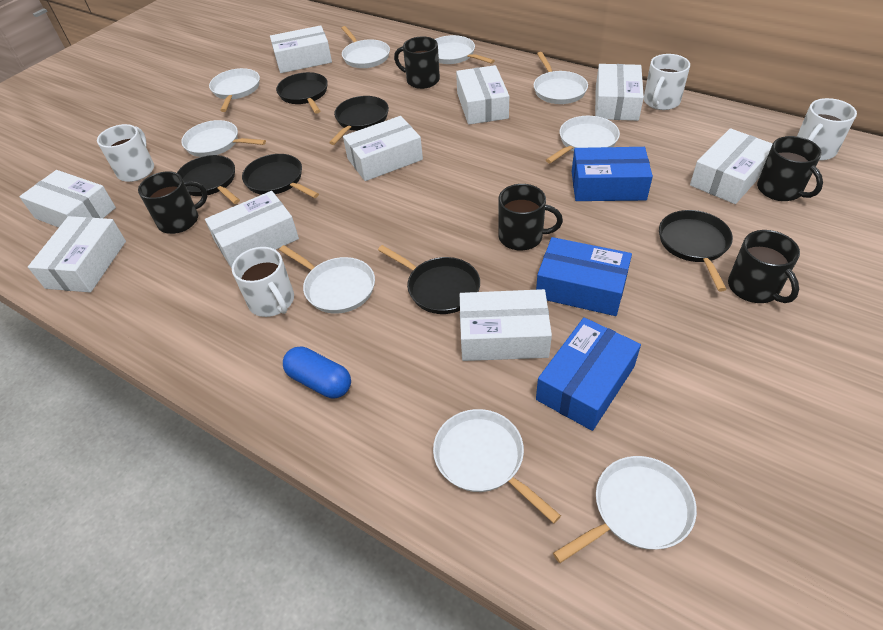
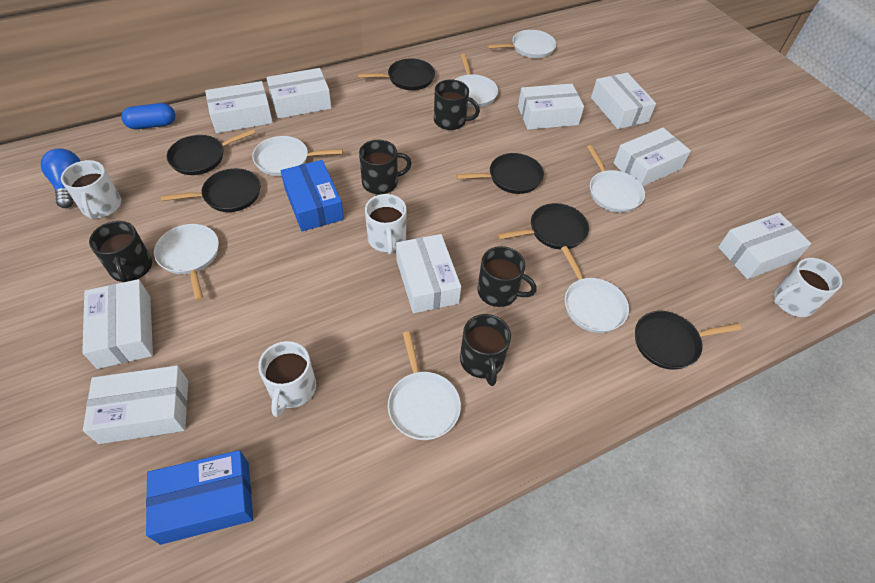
blue box: [536,237,632,316] [536,317,641,431] [572,147,653,201] = 3 -> [146,450,253,545] [281,160,344,231] = 2
blue light bulb: none = 0 -> [41,148,80,208] = 1
white pan: [181,120,266,157] [209,68,260,112] [279,245,375,314] [341,26,390,68] [433,409,561,523] [435,35,495,64] [534,52,588,104] [546,116,620,164] [553,456,697,563] = 9 -> [154,224,219,301] [252,136,343,176] [388,331,461,440] [455,54,498,108] [487,30,556,58] [561,246,629,333] [587,145,645,213] = 7

